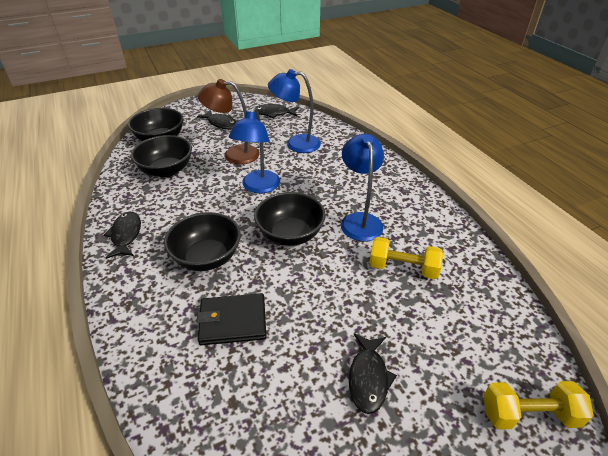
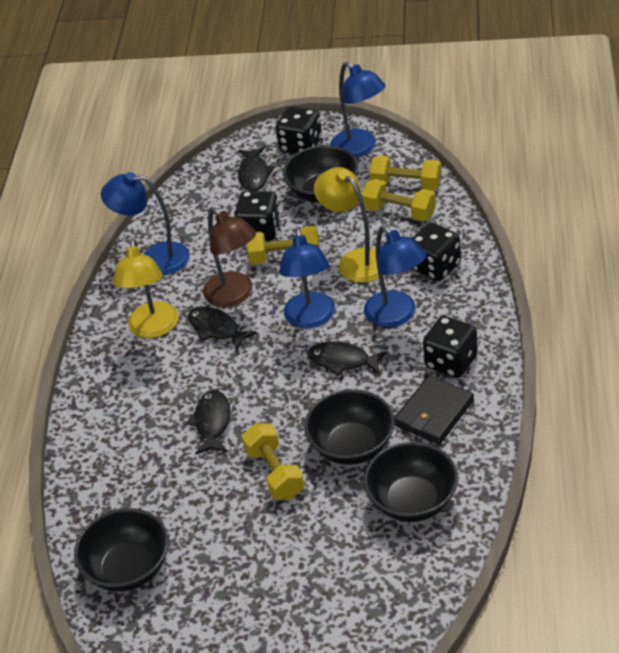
black dice: none = 0 -> [235,191,281,241] [276,106,322,154] [412,223,461,281] [423,316,478,378] = 4
blue lamp: [229,107,280,193] [268,69,321,153] [341,134,384,241] = 3 -> [101,172,190,275] [279,228,335,328] [330,62,386,158] [364,225,426,327] = 4
yellow dumbbell: [369,237,443,279] [483,381,594,429] = 2 -> [242,423,305,500] [247,226,320,264] [362,179,436,222] [369,156,442,191] = 4
yellow lamp: none = 0 -> [113,239,179,338] [314,167,379,283] = 2

